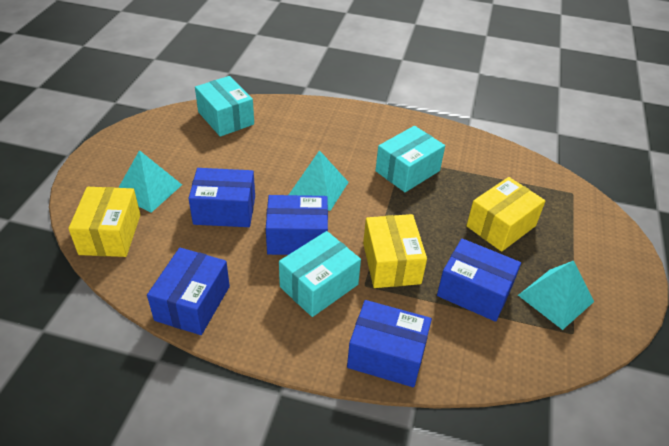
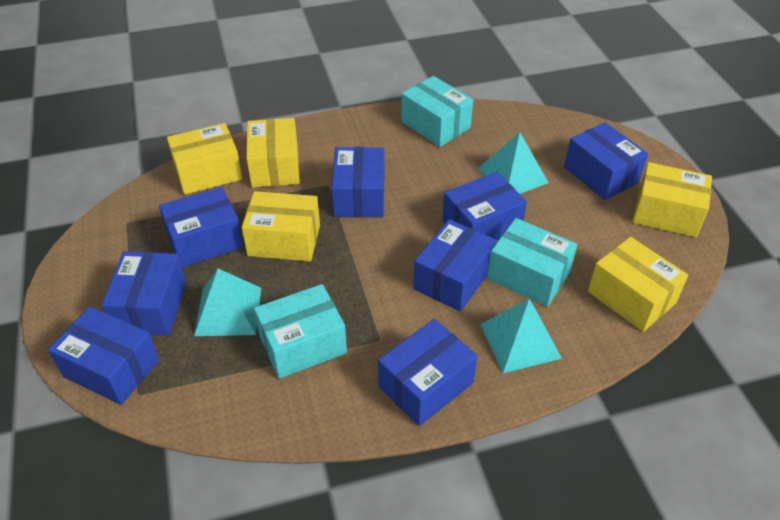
blue box: [147,248,230,335] [188,168,255,227] [266,195,328,255] [347,300,432,387] [437,238,521,322] = 5 -> [48,307,159,405] [101,251,186,336] [159,186,244,268] [332,147,384,218] [378,319,477,426] [413,219,496,312] [442,172,527,241] [564,122,648,200] = 8
yellow box: [68,187,141,257] [363,214,427,288] [466,177,545,252] = 3 -> [167,123,243,194] [242,191,320,261] [246,118,300,188] [588,237,688,332] [632,162,712,237] = 5

